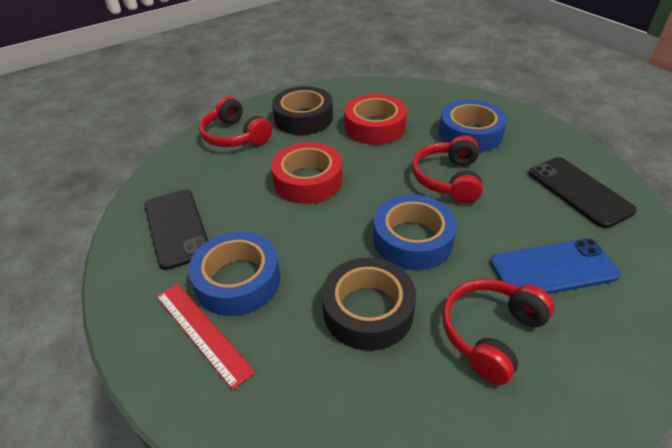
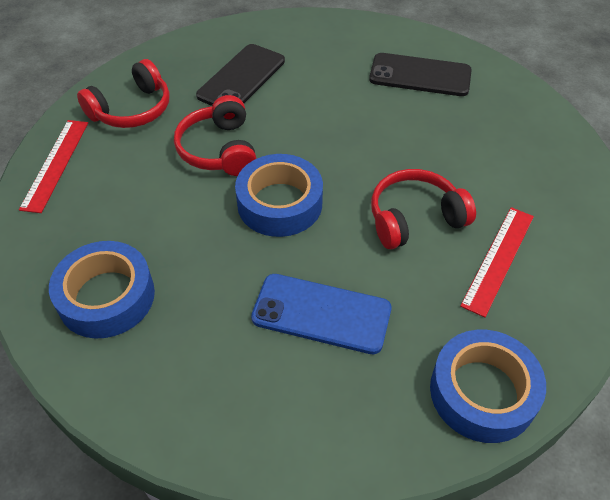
black tape: [272,86,333,135] [322,257,416,351] = 2 -> none = 0
red ruler: [156,283,256,390] = 1 -> [19,120,88,213] [460,207,534,318] = 2
red tape: [271,142,343,204] [344,94,407,145] = 2 -> none = 0

